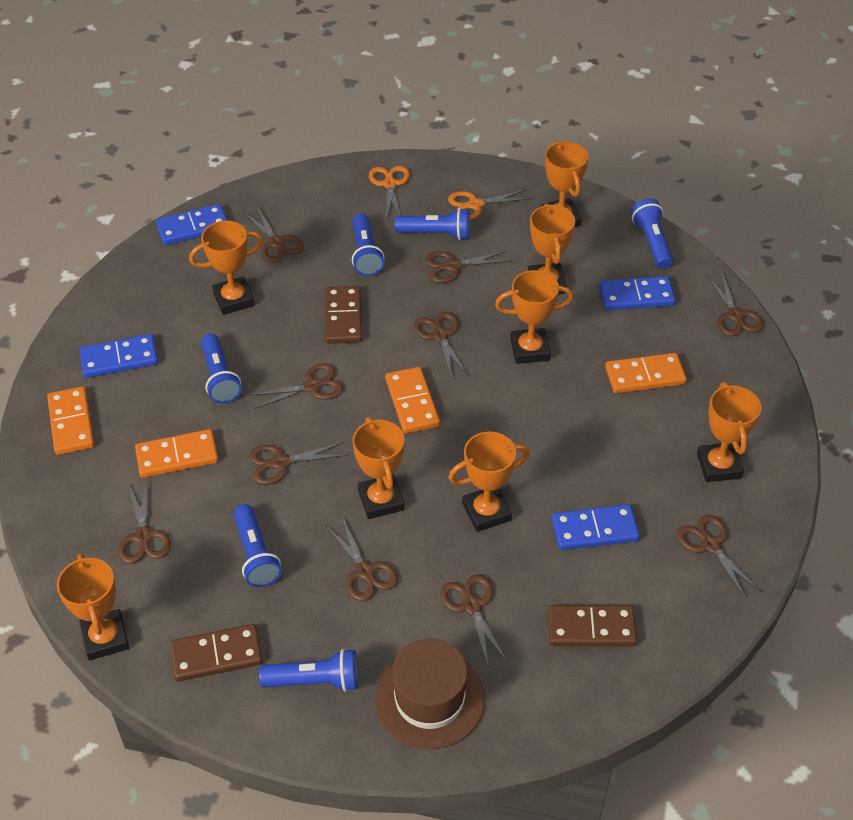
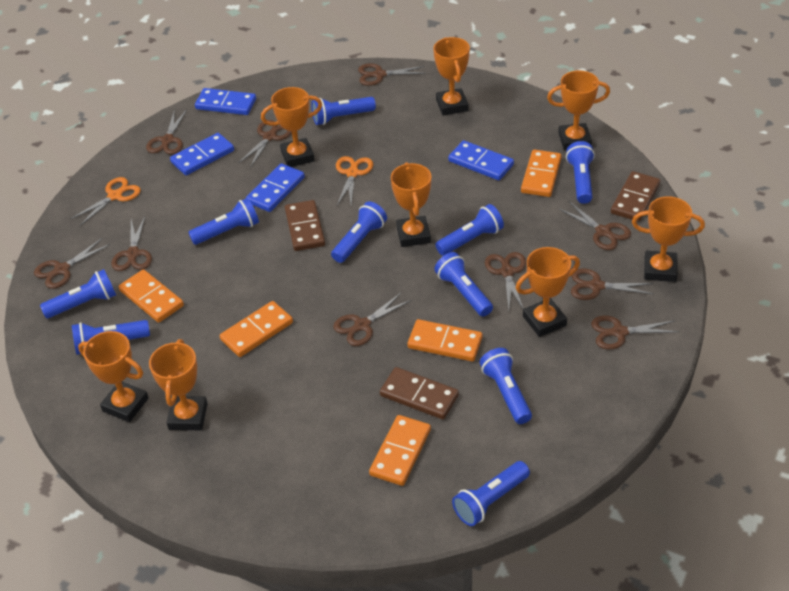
blue flashlight: [201,333,242,404] [233,504,282,588] [259,649,358,692] [352,213,385,276] [395,208,470,240] [631,198,673,269] = 6 -> [40,269,116,318] [72,320,150,355] [188,198,259,245] [311,97,376,125] [331,201,387,263] [434,252,493,317] [435,204,504,256] [452,461,530,526] [480,348,532,424] [566,141,595,204] = 10
brown hat: [375,638,485,750] = 1 -> none = 0
orange domino: [47,386,94,455] [135,429,219,478] [385,367,440,434] [605,353,687,393] = 4 -> [119,270,184,323] [220,301,293,357] [369,415,431,486] [407,319,483,361] [521,150,562,197] = 5

